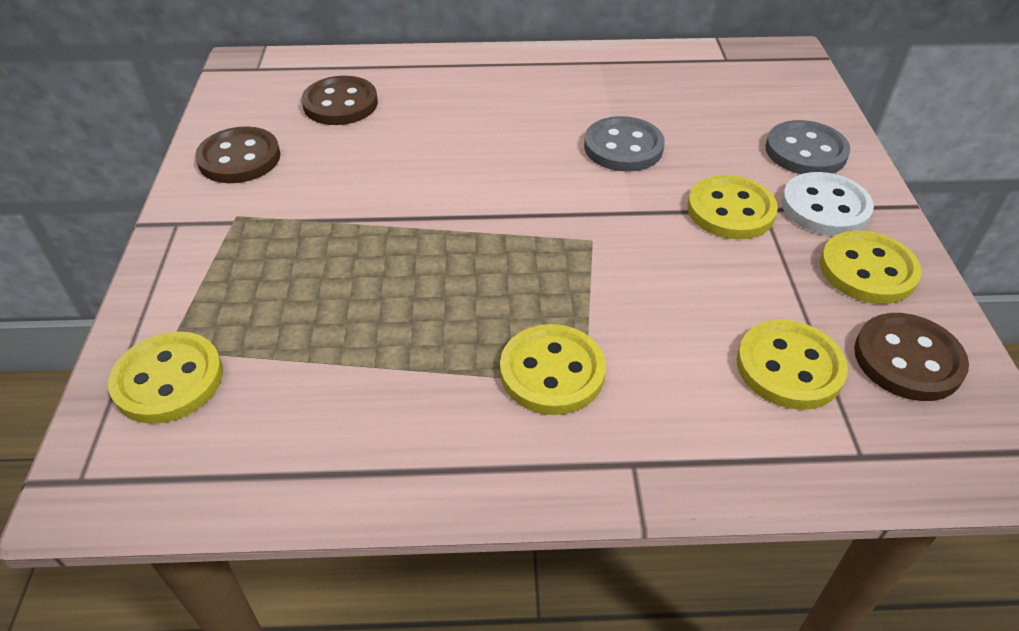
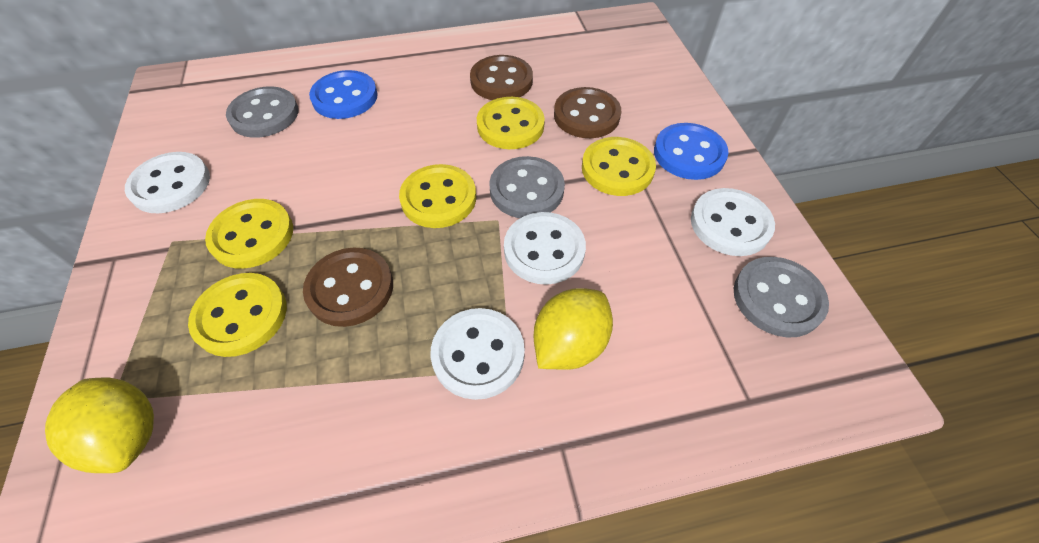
blue button: none = 0 -> [309,70,378,119] [654,123,729,180] = 2
grey button: [584,116,665,172] [766,120,851,174] = 2 -> [226,86,299,138] [489,156,565,218] [734,257,829,338] = 3
white button: [781,172,874,236] = 1 -> [125,152,210,213] [431,308,525,400] [504,212,586,285] [691,188,775,256] = 4
yellow lemon: none = 0 -> [45,378,154,473] [534,288,613,370] = 2

